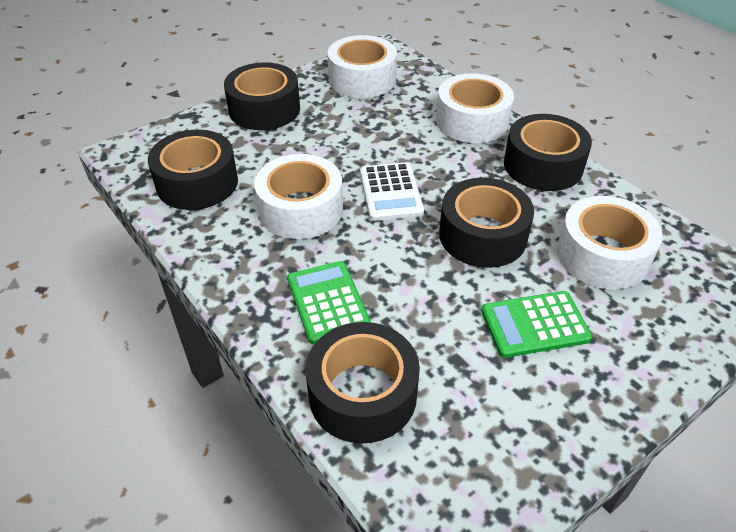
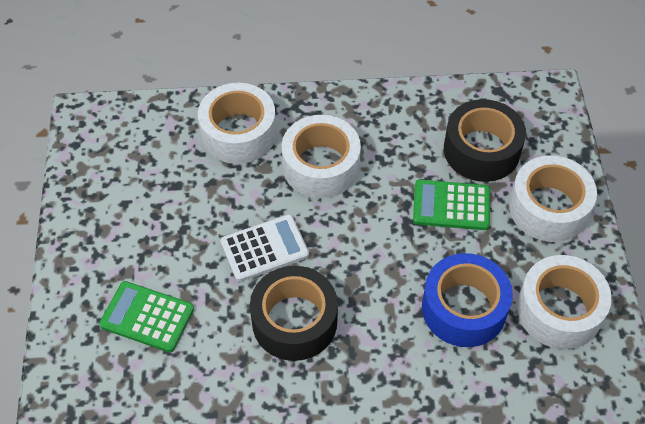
black tape: [148,130,238,210] [224,62,300,130] [306,322,420,443] [439,178,534,268] [504,114,592,191] = 5 -> [250,266,338,361] [444,99,526,182] = 2
blue tape: none = 0 -> [422,253,513,347] = 1

